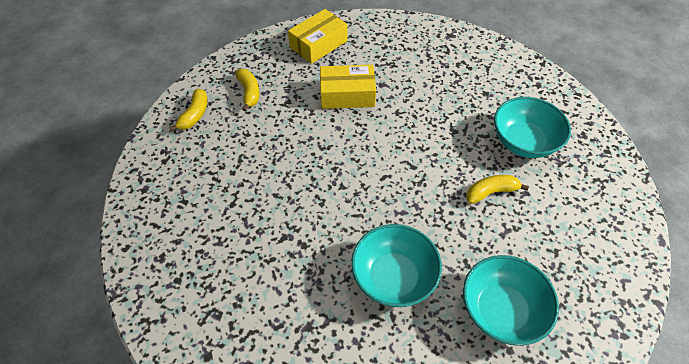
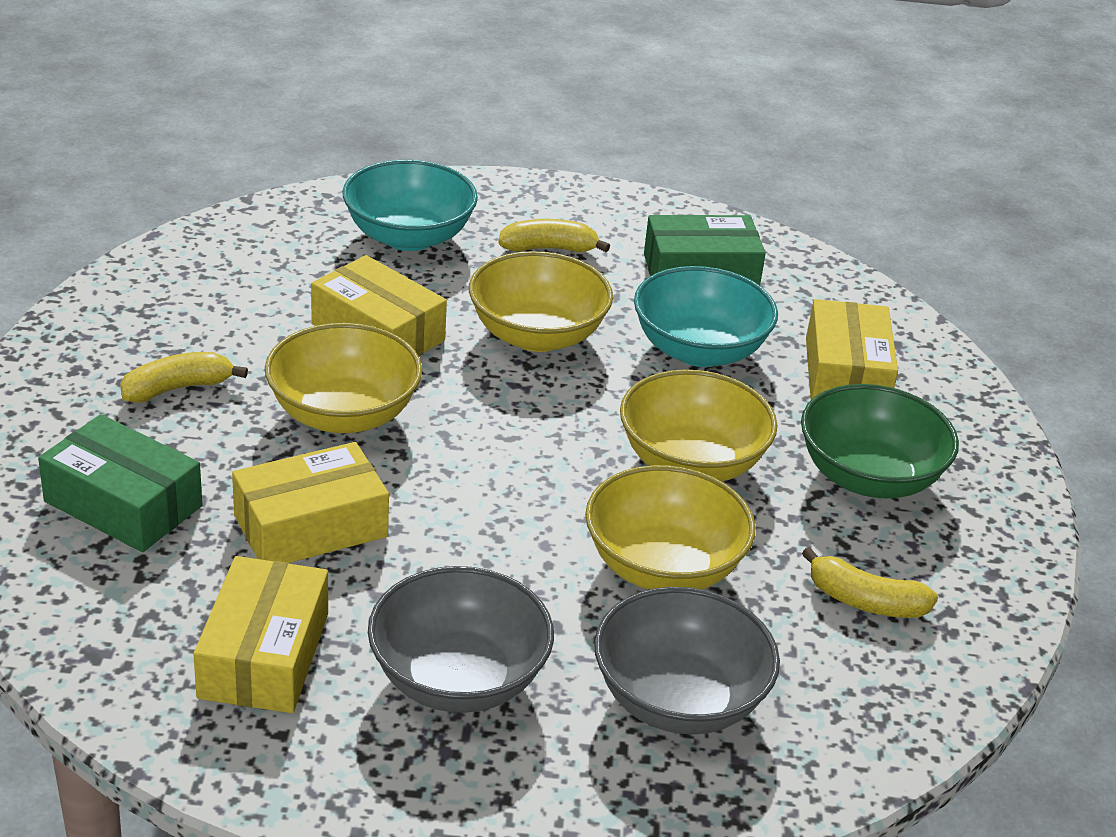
green bowl: none = 0 -> [801,384,959,498] = 1
green box: none = 0 -> [38,414,202,552] [644,215,766,285] = 2
grey bowl: none = 0 -> [368,566,554,713] [594,587,780,734] = 2
turquoise bowl: [351,224,442,307] [463,255,559,346] [494,97,571,158] = 3 -> [342,160,478,251] [634,266,778,367] = 2
yellow bowl: none = 0 -> [265,323,422,433] [469,251,613,352] [585,465,756,590] [620,369,778,482] = 4
yellow box: [288,9,347,64] [320,65,376,109] = 2 -> [193,556,328,713] [232,442,389,563] [311,255,447,356] [806,299,898,400] = 4

